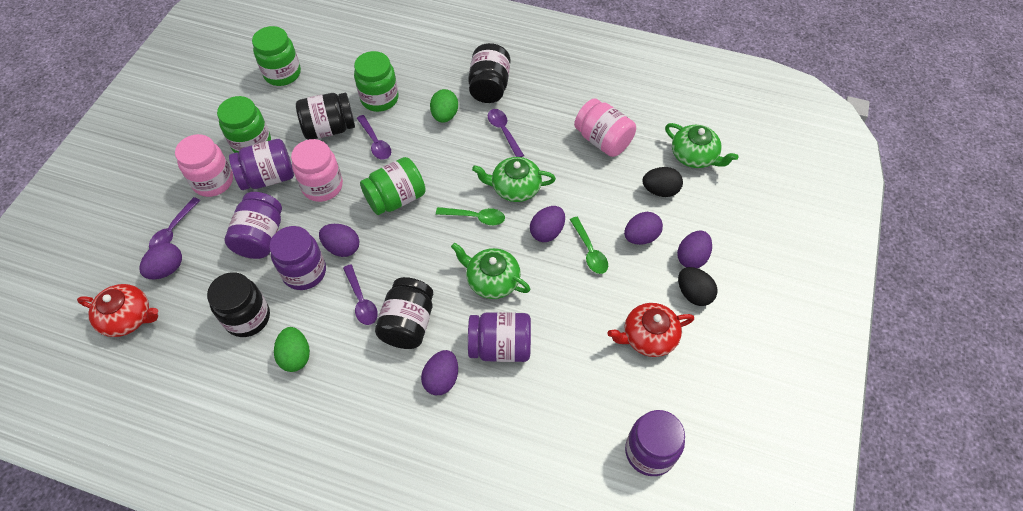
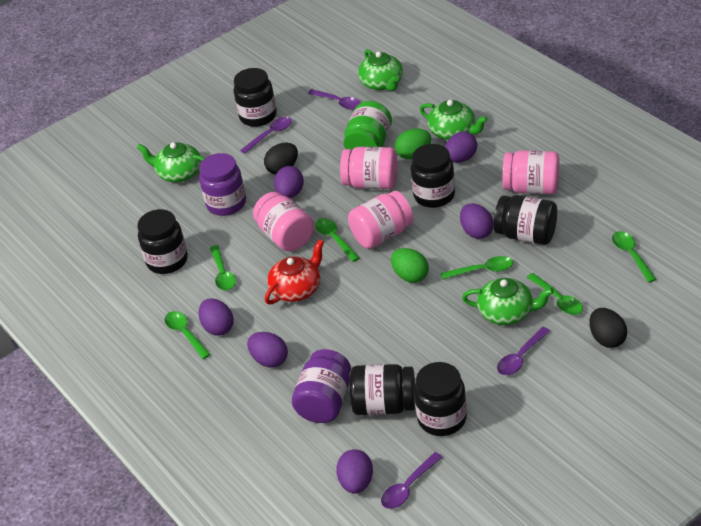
black jar: [207,272,270,337] [296,93,355,140] [375,277,433,349] [468,43,510,103] = 4 -> [137,209,188,274] [233,68,277,127] [350,364,415,415] [411,144,455,208] [414,362,467,436] [494,195,557,245] = 6
green jar: [217,96,271,153] [252,26,301,86] [354,51,399,112] [360,157,426,215] = 4 -> [343,101,392,150] = 1
green spoon: [436,207,505,225] [570,217,608,274] = 2 -> [165,311,211,359] [210,245,236,291] [315,218,359,262] [441,256,513,280] [526,273,583,315] [612,231,657,283] = 6
green teapot: [451,243,530,299] [472,157,556,202] [665,123,738,168] = 3 -> [137,142,205,182] [358,49,403,91] [420,100,488,140] [462,278,554,325] = 4
pink jar: [175,134,233,197] [291,139,343,202] [574,98,636,157] = 3 -> [253,192,314,251] [340,147,398,189] [348,191,414,249] [502,150,559,194] = 4
purple jar: [225,192,282,259] [229,139,294,190] [269,226,326,290] [468,312,531,362] [625,410,685,476] = 5 -> [199,153,246,216] [292,349,351,423] = 2
red teapot: [77,284,158,337] [607,303,694,357] = 2 -> [265,239,324,304] = 1

